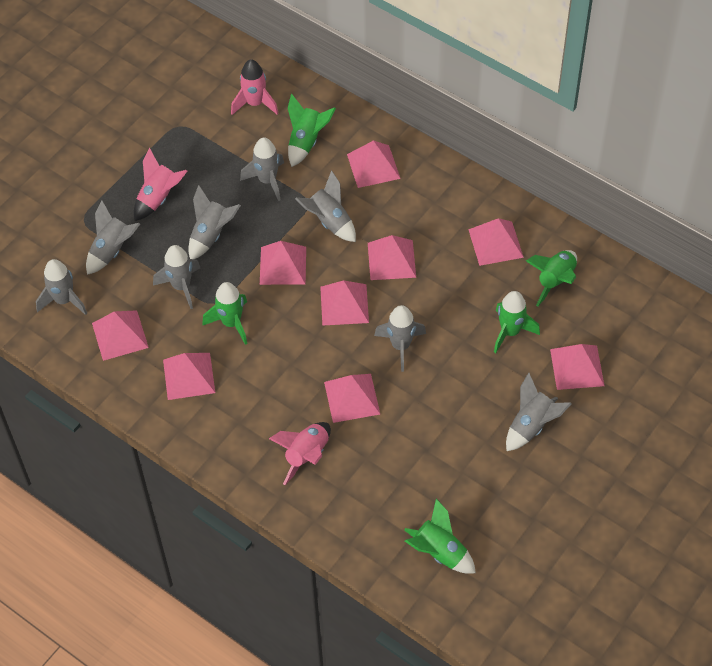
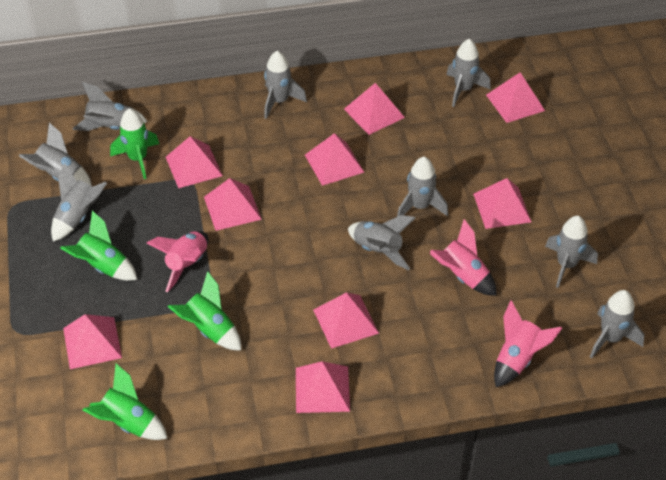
green rocket: [202,282,247,345] [288,94,336,167] [404,498,476,574] [494,291,540,353] [526,250,577,307] = 5 -> [60,210,137,281] [83,363,168,440] [110,108,159,179] [168,271,242,351] = 4
grey rocket: [36,259,87,315] [86,200,140,275] [153,245,200,309] [188,185,241,259] [240,137,284,201] [295,170,356,242] [374,305,426,372] [506,372,572,451] = 8 -> [19,123,92,186] [51,163,107,241] [73,82,147,131] [264,51,307,119] [348,215,415,270] [397,157,448,217] [446,39,491,107] [545,216,598,288] [590,290,645,358] = 9

